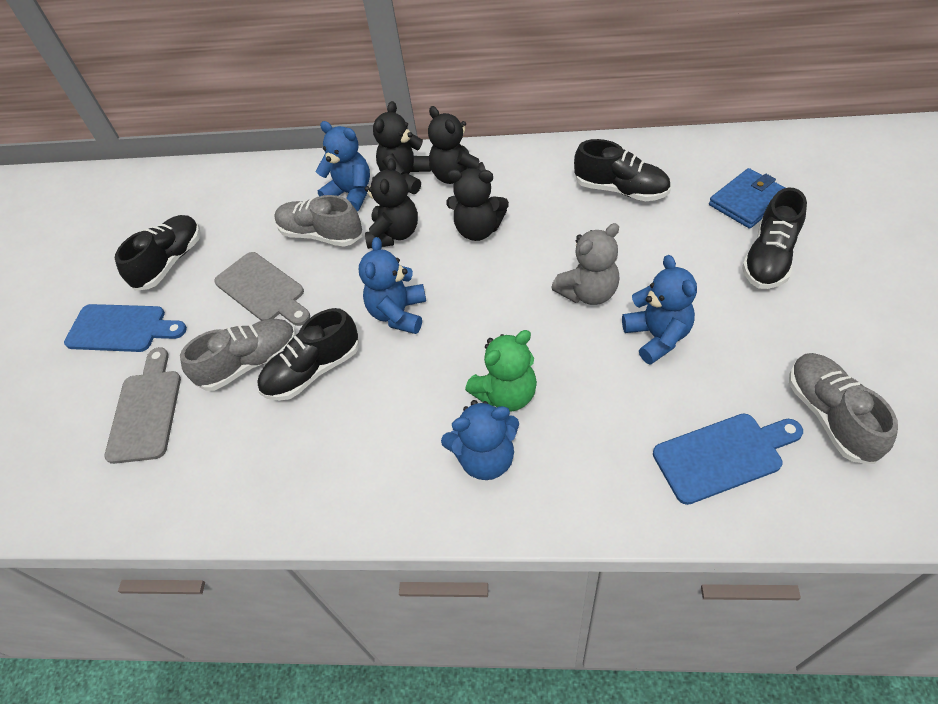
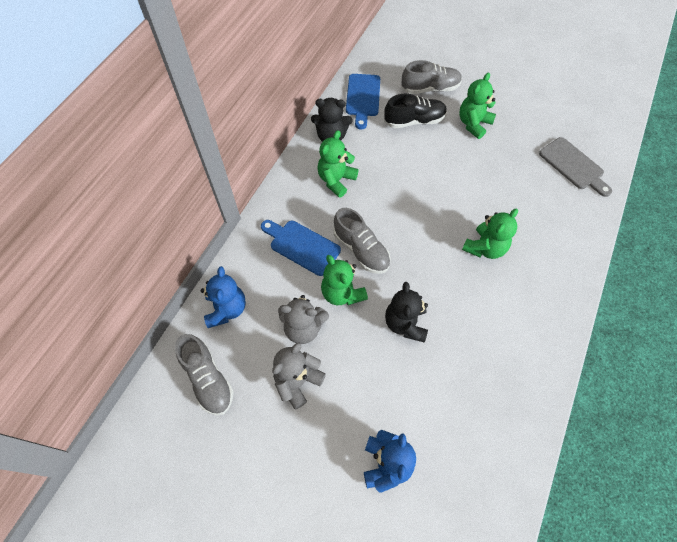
black shoe: [115,215,201,291] [257,308,359,401] [574,139,671,201] [742,187,807,289] = 4 -> [384,94,447,128] = 1
black teddy bear: [365,158,418,249] [373,101,432,194] [428,106,486,184] [446,168,509,241] = 4 -> [311,98,352,142] [385,282,428,343] = 2
blue teddy bear: [315,121,370,211] [359,237,426,334] [441,400,519,480] [622,255,697,365] = 4 -> [201,266,246,328] [364,430,416,493] = 2
blue wallet: [709,168,785,229] = 1 -> none = 0
green teddy bear: [465,330,537,412] = 1 -> [317,130,359,198] [321,255,368,305] [459,73,496,139] [462,209,518,259] = 4
grey cutting board: [104,347,181,464] [214,252,310,326] = 2 -> [539,137,612,197] = 1
grey teddy bear: [551,223,619,305] = 1 -> [272,343,326,409] [278,295,329,344] = 2

